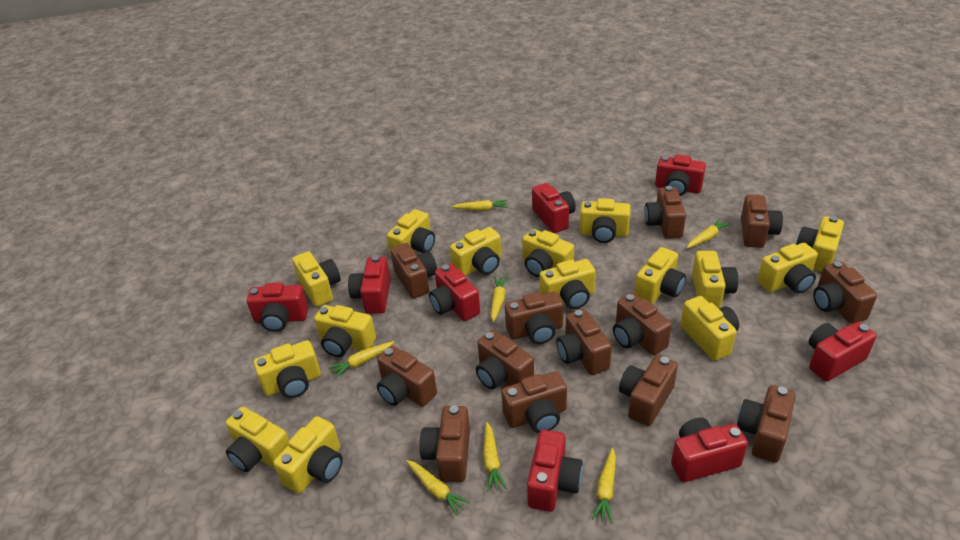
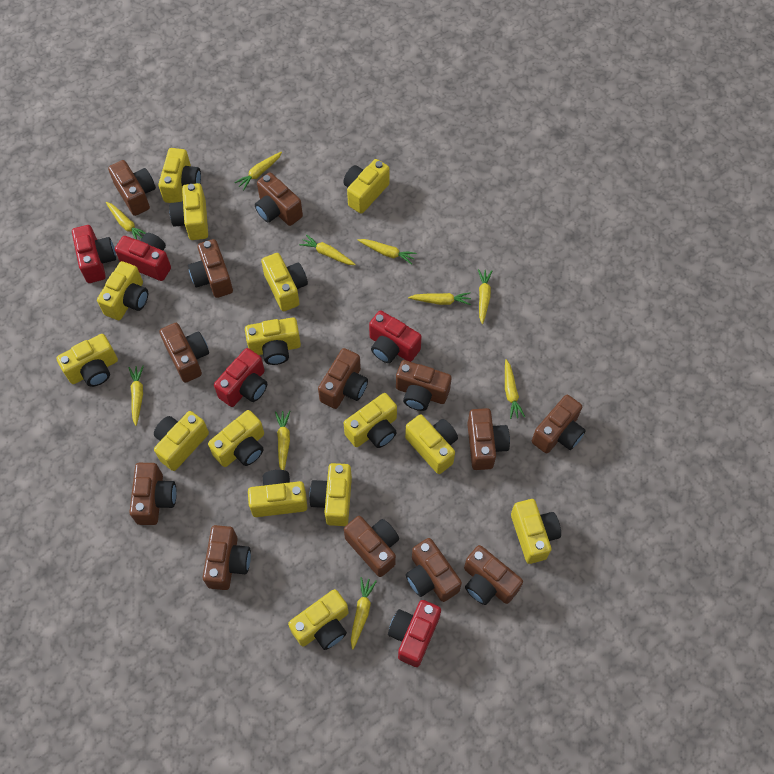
red camera: [247,282,308,332] [348,256,391,314] [429,264,480,321] [527,430,583,512] [532,183,576,233] [655,154,706,196] [671,418,748,482] [808,322,877,381] = 8 -> [72,225,116,283] [115,233,171,281] [214,348,267,407] [369,310,422,363] [388,600,441,667] = 5
yellow carrot: [328,341,395,379] [406,460,471,516] [451,200,508,211] [483,422,507,492] [491,276,509,323] [592,448,616,523] [687,218,731,249] = 7 -> [106,202,145,239] [128,366,144,426] [234,152,282,191] [275,411,290,470] [299,234,356,265] [351,577,377,650] [358,239,417,265] [408,292,471,305] [478,269,492,324] [505,359,525,419] = 10

